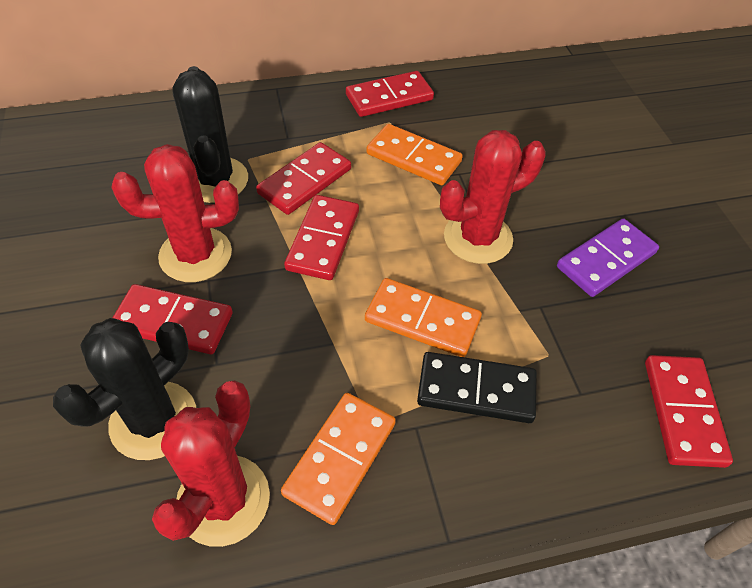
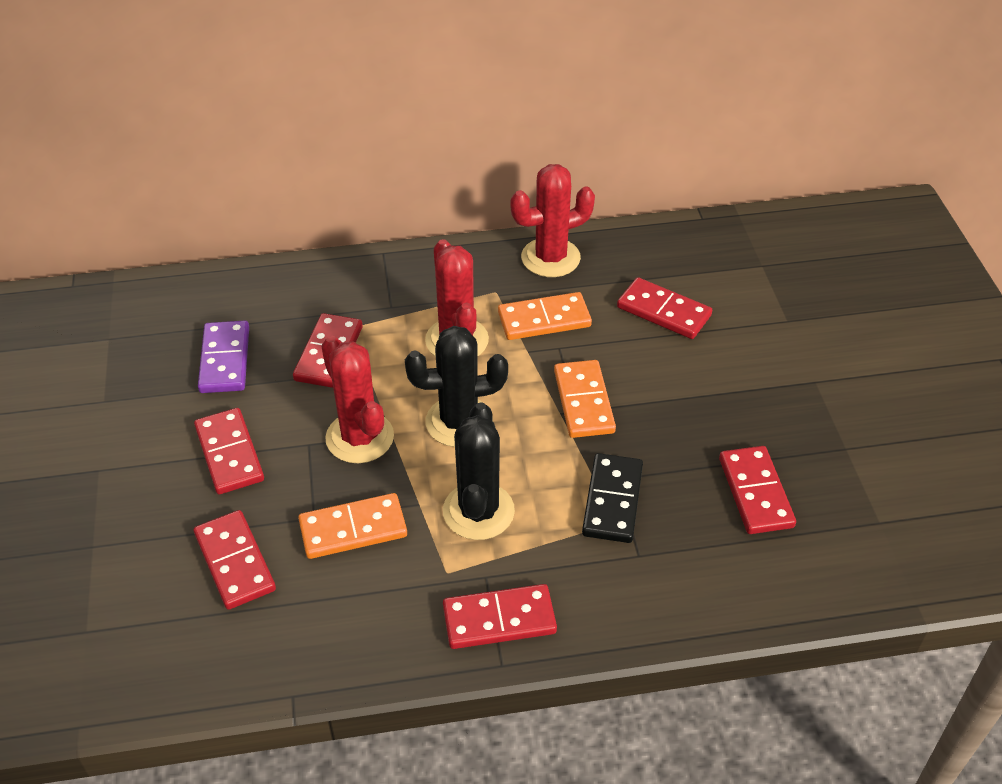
red domino: [113,284,233,354] [256,142,351,215] [284,195,359,280] [346,71,434,117] [645,355,733,468] = 5 -> [194,408,264,494] [194,510,276,610] [293,313,363,388] [443,584,557,649] [617,277,712,339] [719,446,796,534] = 6

